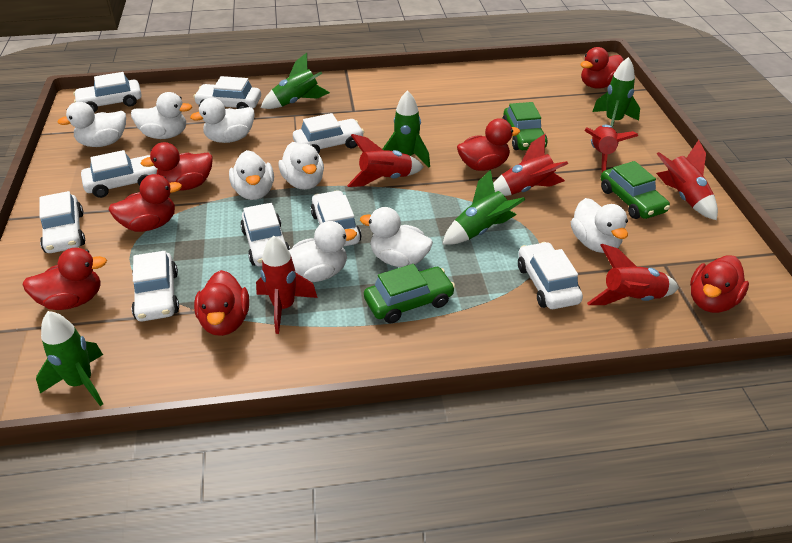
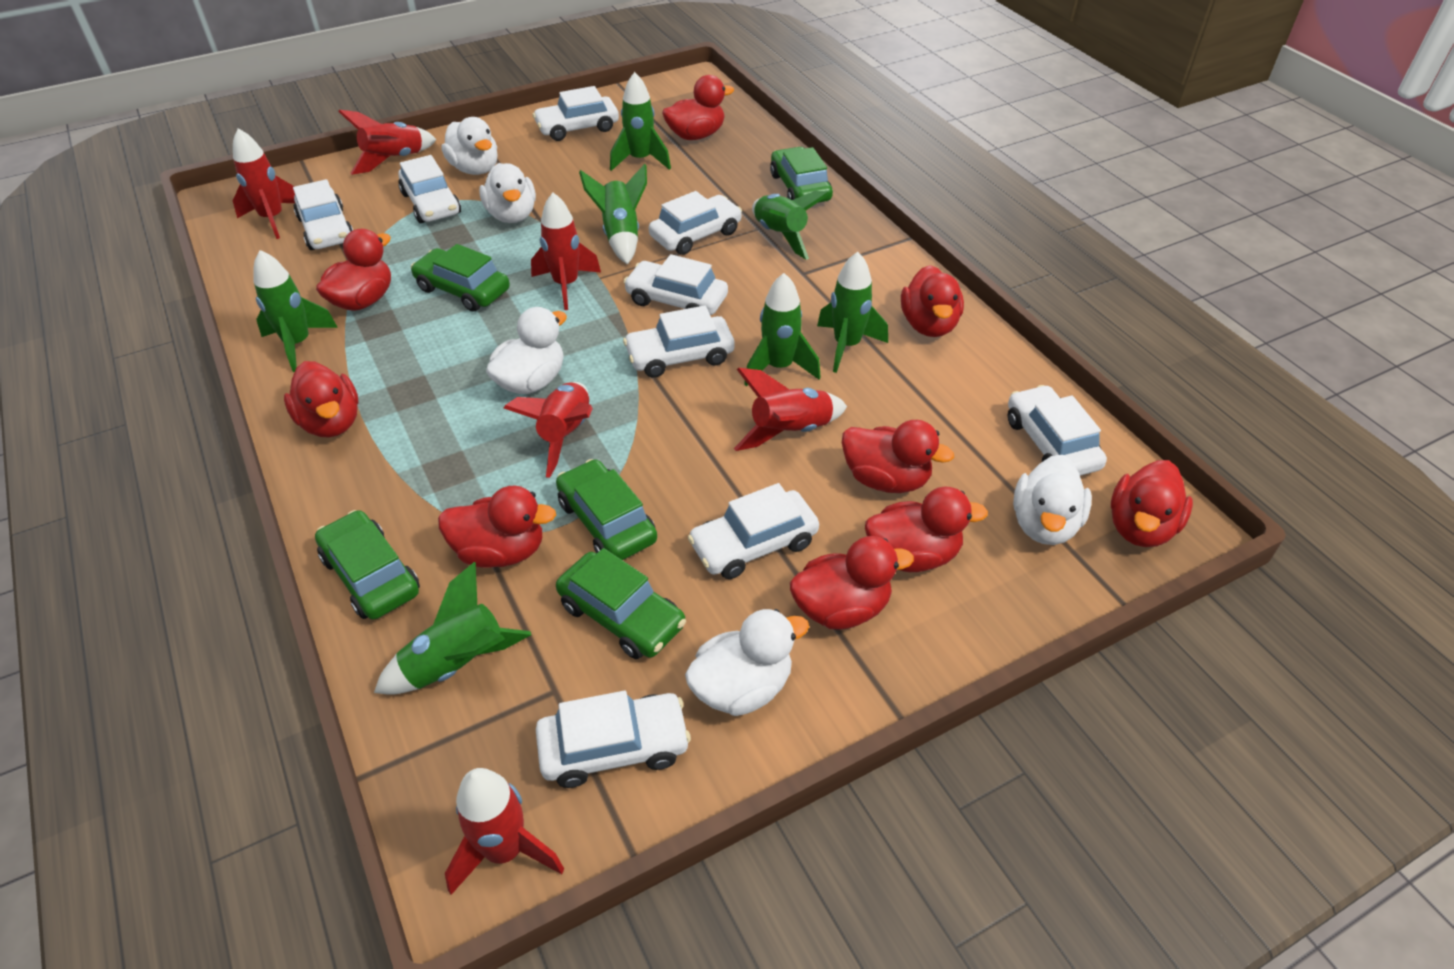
green car: [364,264,455,323] [502,102,548,150] [601,161,670,219] = 3 -> [315,510,420,619] [411,244,510,312] [556,459,657,560] [556,548,686,659] [770,147,833,203] = 5
green rocket: [36,311,103,406] [261,53,330,109] [383,90,430,168] [443,169,525,245] [592,57,640,128] = 5 -> [253,250,338,372] [374,562,531,695] [579,164,647,265] [610,72,671,171] [744,273,821,386] [752,191,830,260] [817,252,888,373] = 7
red duck: [22,248,107,310] [108,174,182,232] [140,142,213,190] [194,270,249,336] [457,118,520,171] [581,47,624,89] [690,255,749,313] = 7 -> [284,361,359,437] [316,229,391,311] [438,486,556,568] [662,75,734,140] [790,536,914,629] [842,420,954,493] [865,487,988,572] [901,265,964,337] [1111,460,1193,547] = 9
white duck: [57,102,126,147] [131,92,192,139] [190,98,255,143] [229,150,274,200] [279,142,324,190] [289,221,357,282] [360,207,433,267] [571,198,628,253] = 8 -> [441,117,498,175] [479,163,536,223] [486,307,567,394] [685,609,809,716] [1013,455,1092,545] = 5

